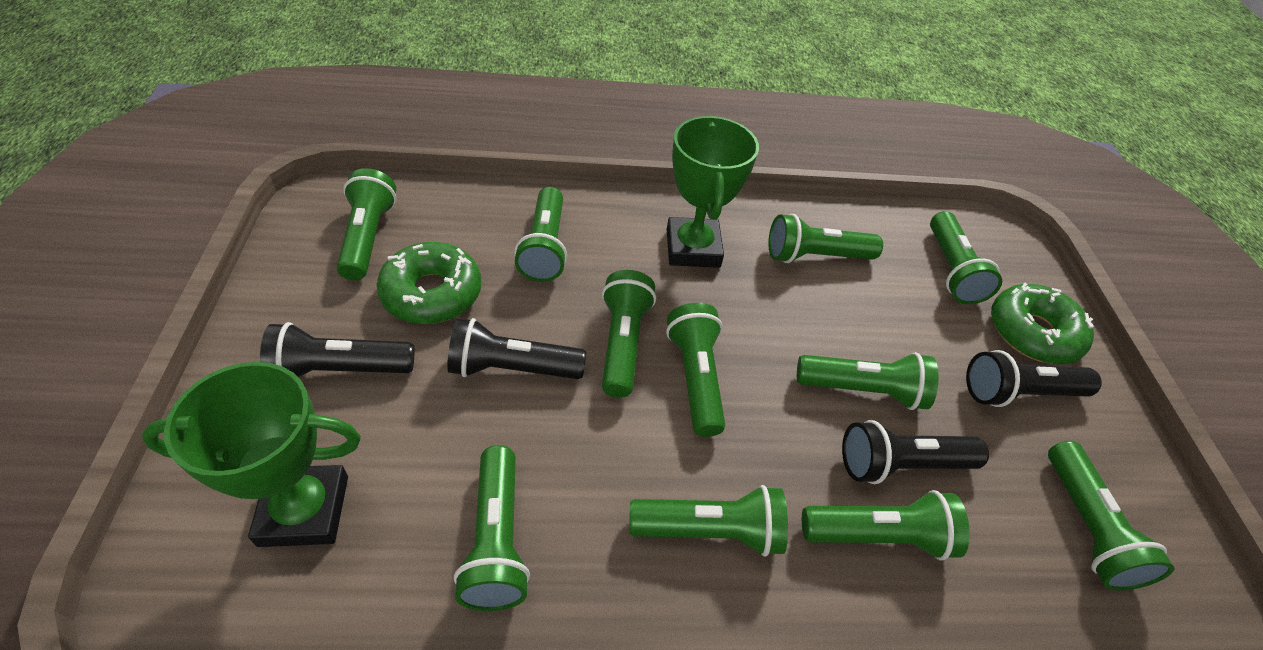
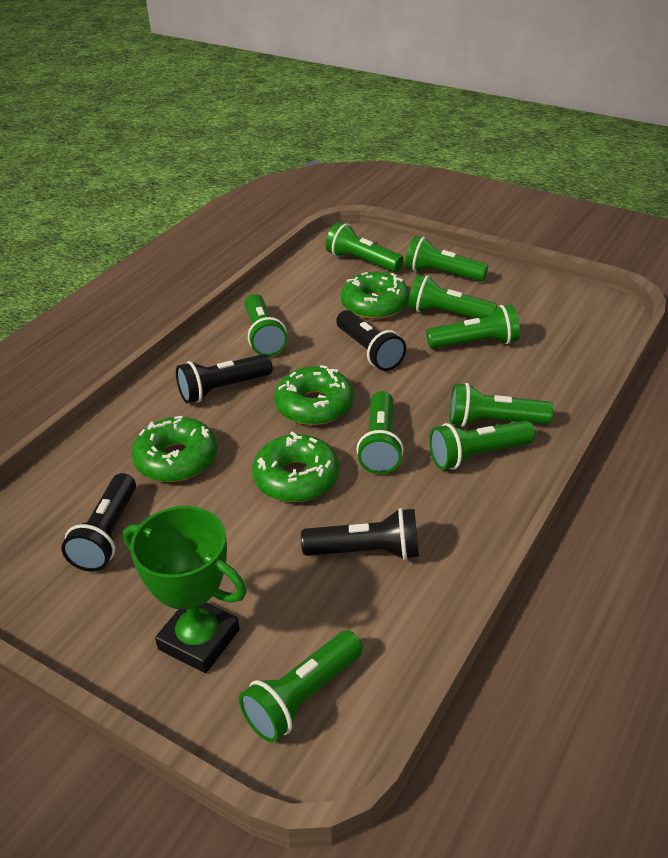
green donut: [377,242,481,324] [991,283,1094,364] = 2 -> [131,416,217,482] [252,431,339,502] [274,365,354,425] [341,272,409,319] = 4
green flashlight: [337,168,397,280] [454,445,530,611] [514,187,567,282] [602,270,656,398] [629,485,788,557] [666,303,725,437] [768,214,883,263] [797,352,939,410] [802,490,970,560] [930,211,1002,304] [1048,441,1174,591] = 11 -> [239,630,363,743] [244,294,287,356] [326,222,403,272] [357,391,404,474] [405,236,488,282] [408,274,497,319] [426,305,520,349] [429,420,535,470] [450,383,553,427] = 9
green trophy: [142,362,361,547] [667,116,759,268] = 2 -> [123,506,247,673] = 1

